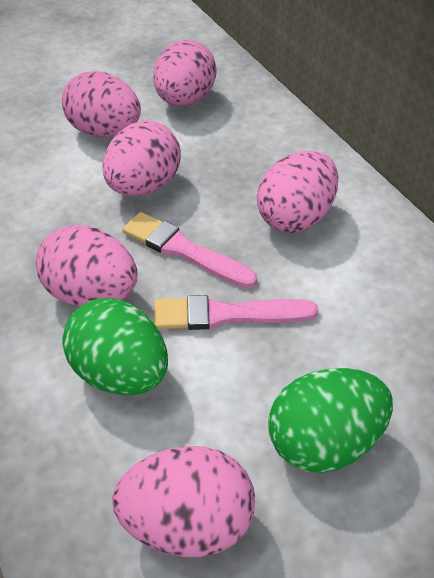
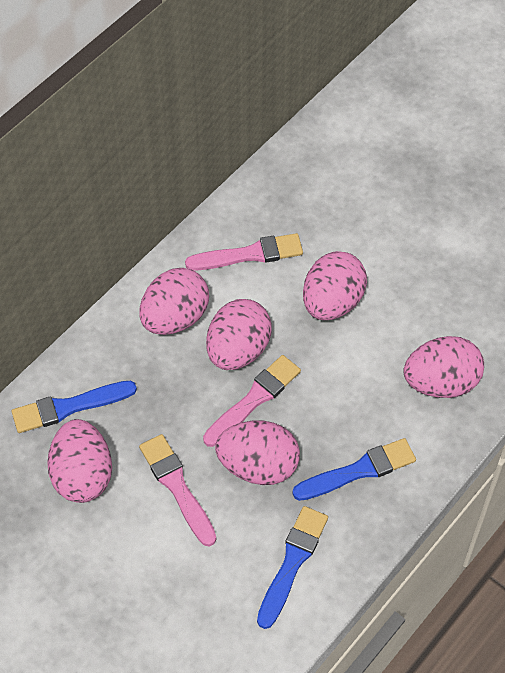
blue brush: none = 0 -> [12,381,137,433] [257,506,328,629] [292,438,416,501] = 3
green egg: [62,298,168,395] [268,368,393,473] = 2 -> none = 0
pink brush: [122,212,257,288] [154,295,318,330] = 2 -> [139,434,216,547] [185,233,303,270] [203,355,301,447] = 3

